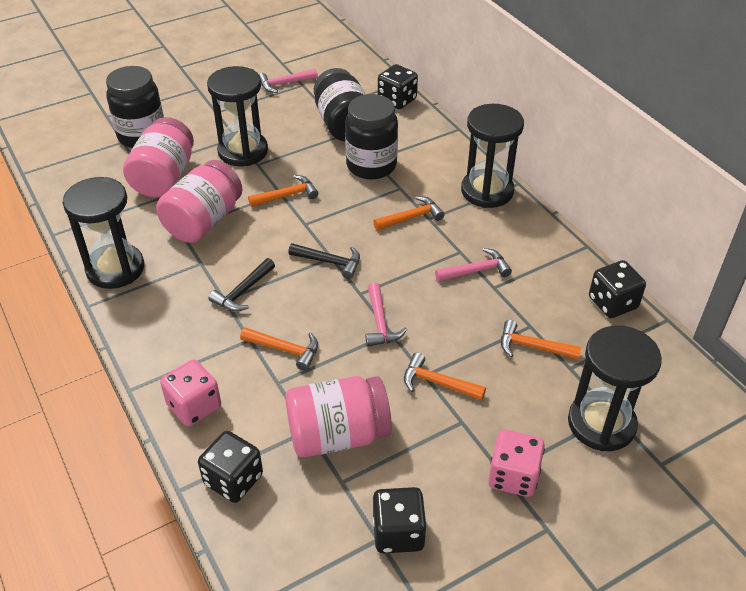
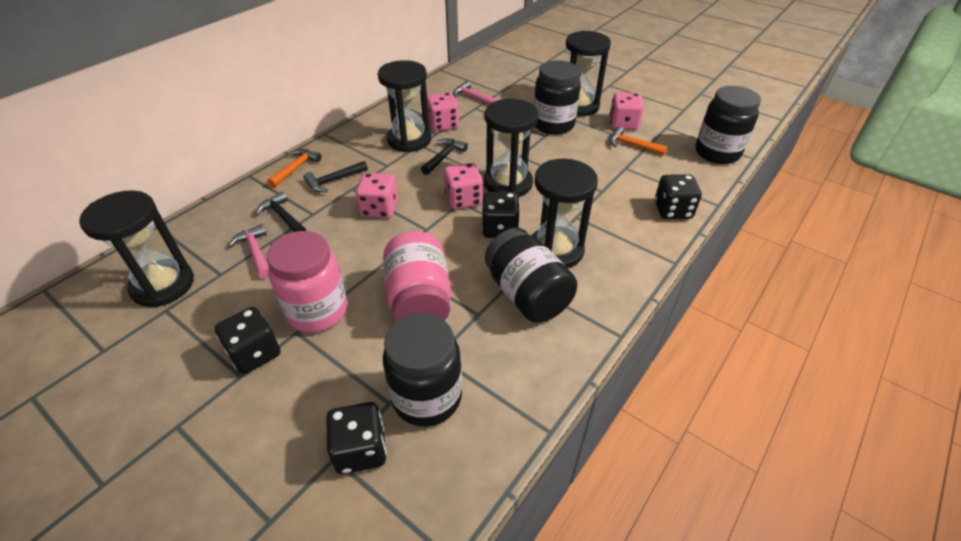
black hammer: [209,258,275,312] [288,243,360,279] = 2 -> [256,192,306,232] [303,161,368,192] [421,138,468,175] = 3
black hourglass: [63,177,144,289] [207,66,268,166] [461,104,524,208] [568,326,662,451] = 4 -> [79,190,194,307] [378,60,431,152] [484,99,539,197] [532,159,598,268] [566,31,611,116] = 5
black jar: [106,66,164,148] [314,68,366,142] [345,94,398,179] = 3 -> [383,313,462,427] [485,228,577,323] [534,60,581,135] [695,86,761,164] = 4
orange hammer: [240,327,318,371] [248,175,319,207] [373,196,445,230] [404,352,486,400] [501,320,582,360] = 5 -> [267,149,322,188] [609,126,667,155] = 2
pink dice: [160,359,221,426] [488,430,545,497] = 2 -> [356,173,398,218] [427,92,459,132] [444,163,483,209] [610,92,644,130] = 4
pink hammer: [259,68,318,93] [365,283,407,347] [435,248,512,282] = 3 -> [228,224,269,279] [453,81,499,105] = 2
pink jar: [123,117,194,198] [156,160,243,243] [285,376,392,457] = 3 -> [267,231,347,333] [383,231,451,322] = 2

